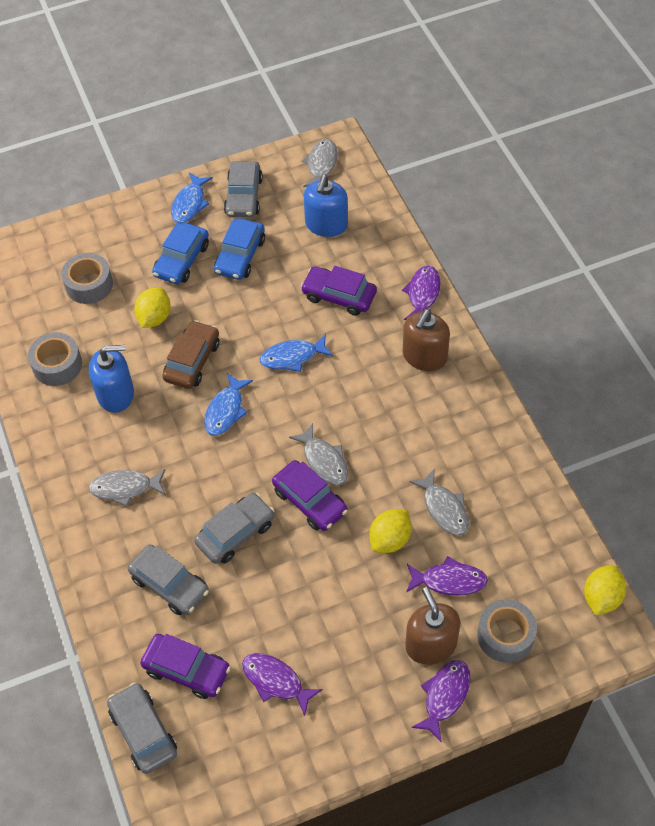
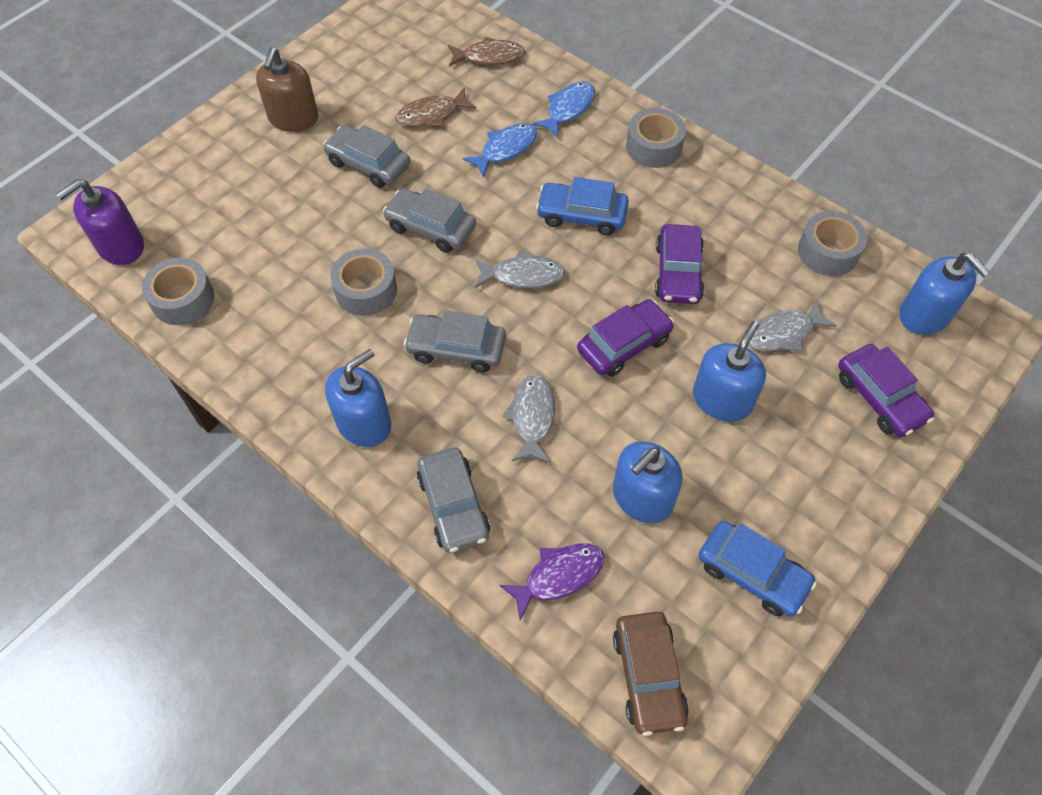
blue fish: [171,172,213,223] [204,373,253,436] [260,334,333,372] = 3 -> [463,123,537,178] [532,81,595,138] = 2
blue soap dispenser: [89,345,134,413] [304,175,348,237] = 2 -> [325,349,391,447] [613,441,682,524] [693,321,766,422] [899,253,990,335] = 4
brown fish: none = 0 -> [396,87,477,127] [448,37,525,67] = 2
brown soap dispenser: [403,310,450,371] [405,587,460,665] = 2 -> [256,48,318,132] = 1
grey fish: [88,469,166,507] [289,423,348,485] [302,139,338,187] [409,468,469,536] = 4 -> [475,250,565,288] [503,374,555,463] [749,299,837,351] = 3
grey tape: [28,332,82,386] [61,253,113,304] [477,599,537,663] = 3 -> [142,257,215,325] [330,248,397,316] [626,108,686,168] [798,211,867,276] = 4
purple fish: [242,653,323,716] [402,266,441,320] [406,556,488,596] [411,660,471,743] = 4 -> [499,543,604,620] = 1
purple soap dispenser: none = 0 -> [56,179,144,265] = 1
yellow lemon: [134,287,171,328] [369,509,411,553] [584,565,626,616] = 3 -> none = 0

